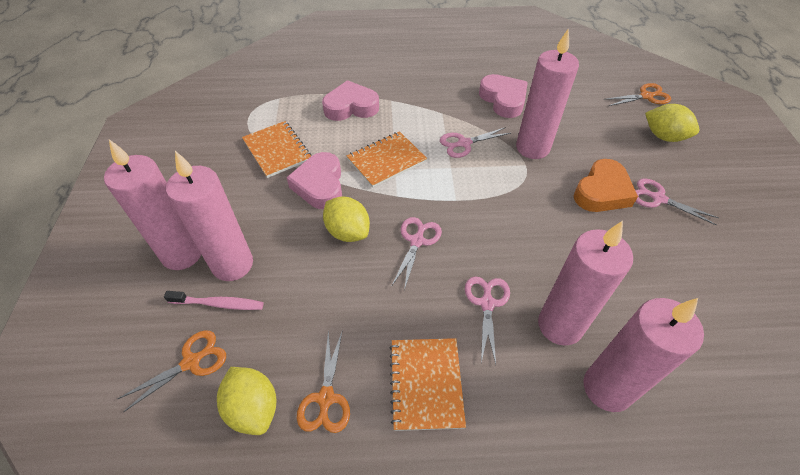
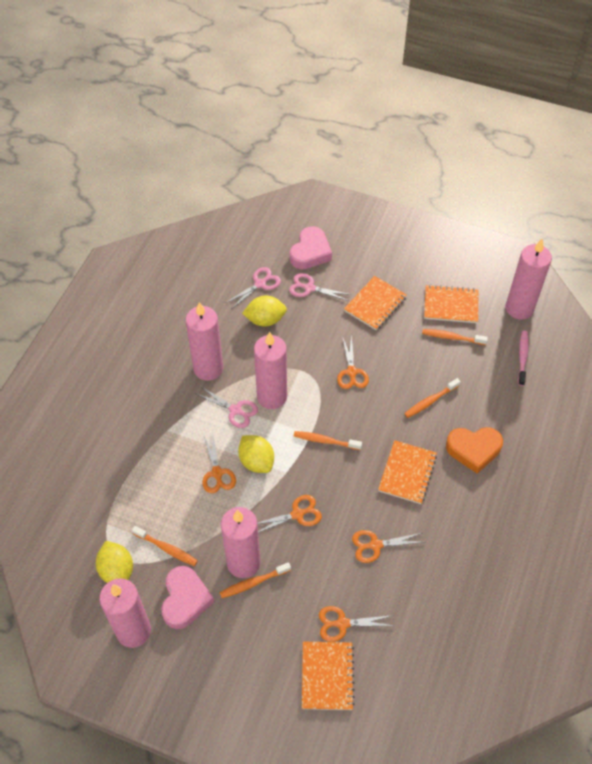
orange notebook: [242,121,311,178] [347,131,427,188] [389,338,466,431] = 3 -> [302,642,355,710] [344,276,407,330] [378,440,437,504] [424,285,478,323] = 4
orange scissors: [118,330,226,412] [297,330,350,433] [603,83,671,106] = 3 -> [203,434,236,493] [257,495,322,533] [319,606,394,642] [337,334,369,389] [352,530,423,563] = 5
orange toothbrush: none = 0 -> [132,526,198,566] [220,562,291,598] [294,431,362,450] [404,378,461,418] [422,329,488,345] = 5
pink heart: [286,152,342,209] [322,80,379,121] [479,74,528,118] = 3 -> [161,566,214,629] [290,226,332,270] = 2
pink scissors: [392,217,442,290] [440,127,511,158] [465,277,510,364] [635,178,719,225] = 4 -> [196,386,258,428] [226,267,281,308] [289,273,351,301] = 3

